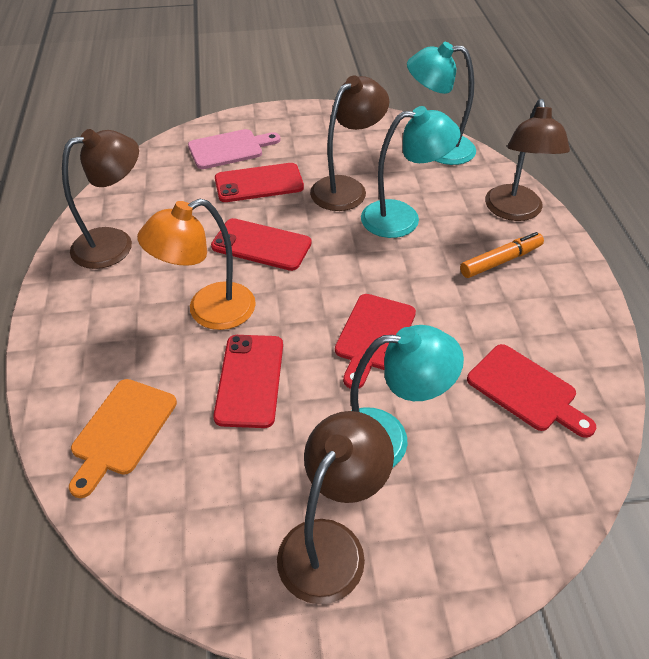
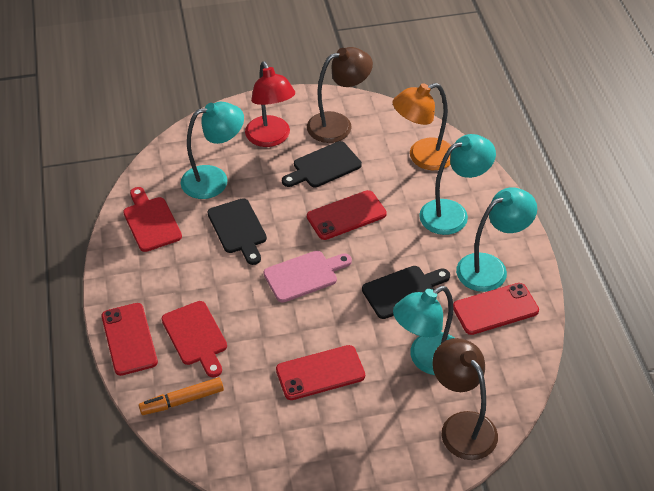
black cutting board: none = 0 -> [207,198,267,265] [282,141,362,187] [362,266,450,319] = 3
brown lamp: [62,129,139,269] [277,411,394,604] [310,75,389,211] [485,99,570,221] = 4 -> [307,47,373,143] [432,338,498,460] = 2
orange cutting board: [69,379,177,498] = 1 -> none = 0
red lamp: none = 0 -> [245,61,295,147] = 1
red phone: [211,218,312,271] [213,335,283,428] [215,163,304,202] = 3 -> [102,303,158,376] [276,345,365,400] [307,190,387,240] [453,283,539,335] = 4
turquoise lamp: [351,325,464,467] [361,106,461,238] [407,42,476,165] = 3 -> [181,102,244,199] [393,286,454,375] [419,134,496,235] [456,187,537,292] = 4

